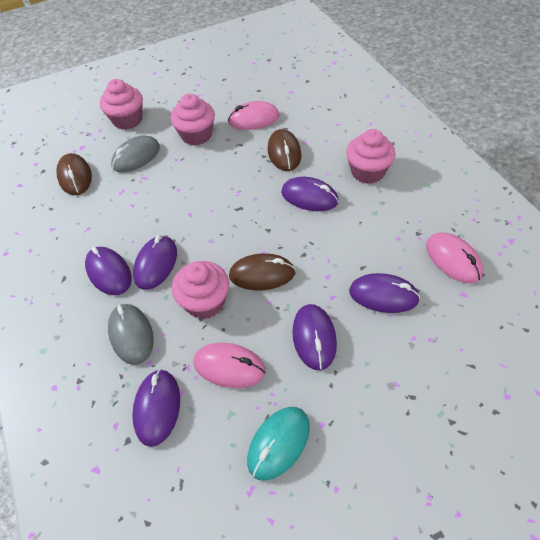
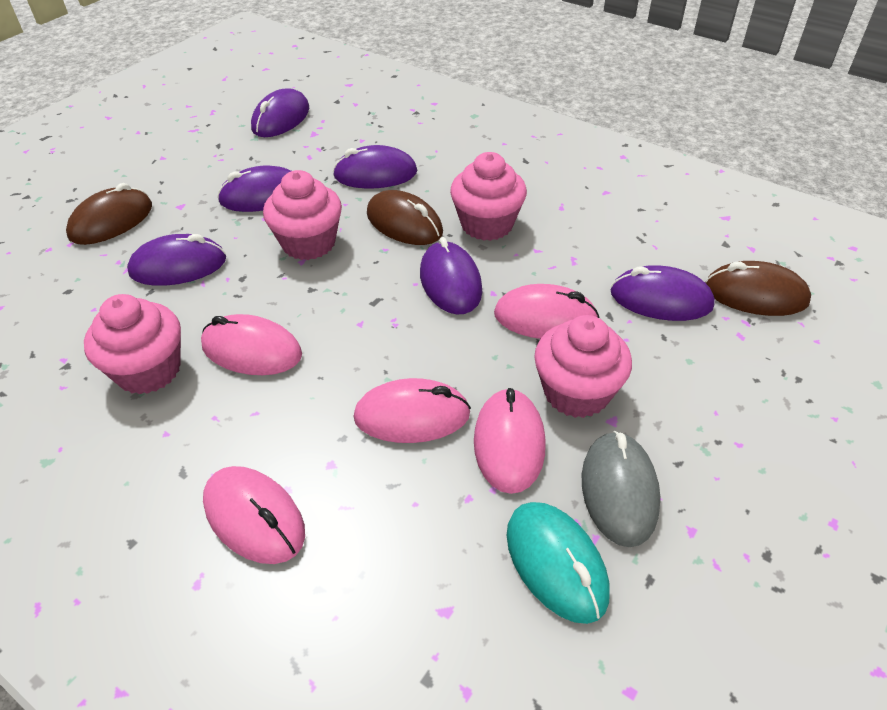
grey mouse: [108,304,154,365] [111,135,160,173] = 2 -> [582,431,661,547] = 1
pink mouse: [193,343,265,388] [228,101,279,130] [426,232,483,283] = 3 -> [201,314,302,375] [203,466,305,564] [354,378,471,443] [474,388,546,494] [494,284,599,339] = 5

